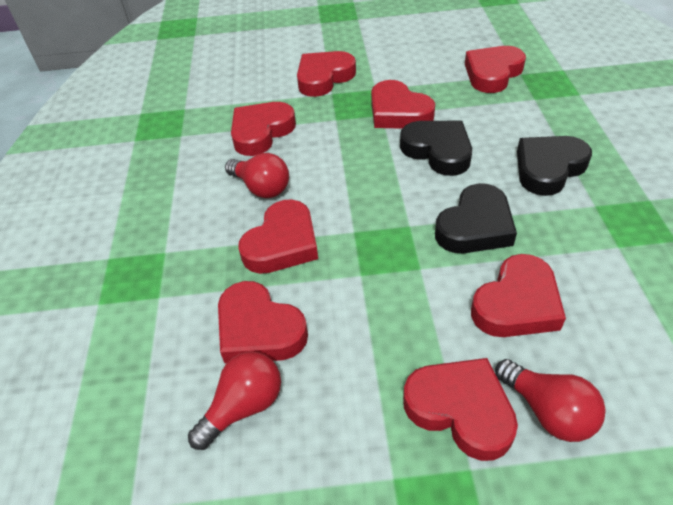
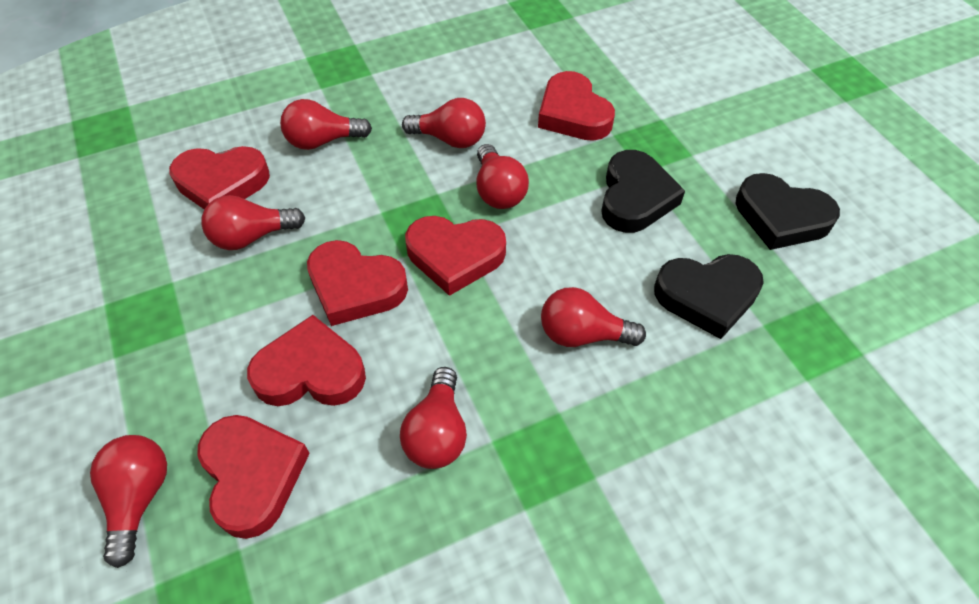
red heart: [218,281,308,364] [231,102,296,156] [238,199,318,274] [297,51,356,97] [371,80,435,129] [403,358,518,461] [465,46,526,93] [471,254,566,337] = 8 -> [169,146,270,209] [197,415,310,539] [247,315,366,406] [307,240,408,326] [405,216,506,296] [538,71,615,141] = 6
red light bulb: [188,351,281,450] [225,153,289,198] [495,359,606,442] = 3 -> [90,435,167,568] [201,195,305,250] [280,99,372,150] [400,367,467,469] [402,98,486,148] [476,144,529,209] [541,287,646,347] = 7

